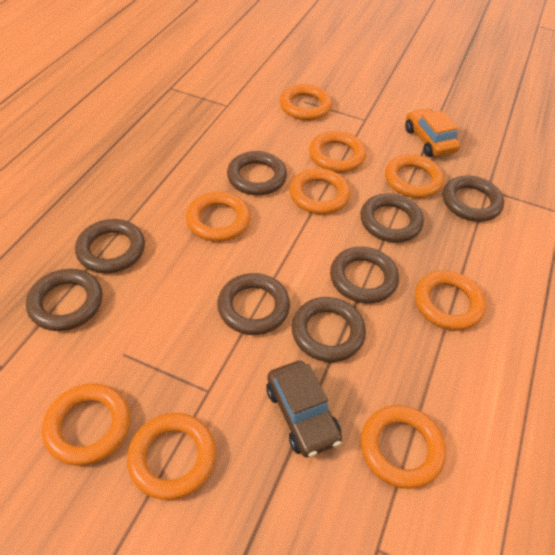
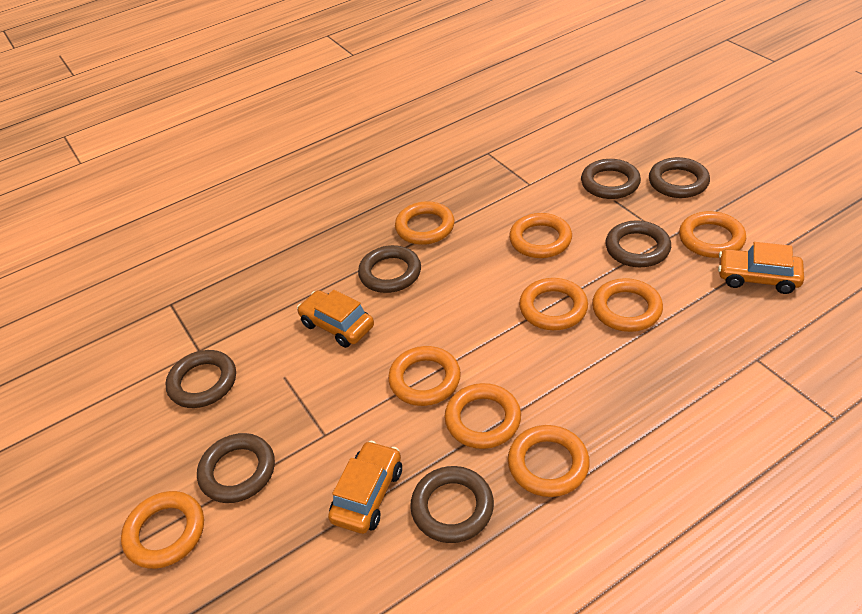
brown car: [266,361,342,458] = 1 -> none = 0
brown ring: [26,269,102,331] [75,219,145,274] [217,273,290,335] [227,151,287,195] [292,297,366,362] [330,247,399,304] [360,193,424,243] [443,176,504,222] = 8 -> [166,350,236,408] [197,433,275,503] [358,245,421,293] [410,466,494,543] [581,159,641,199] [605,220,671,267] [649,157,710,198] = 7
orange car: [405,108,460,157] = 1 -> [297,290,374,348] [328,441,402,534] [718,242,804,294] = 3

